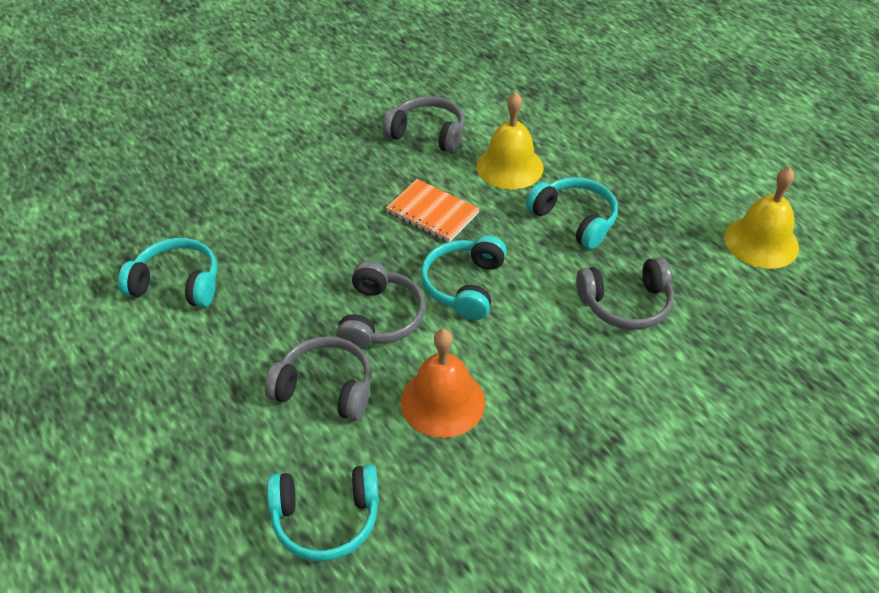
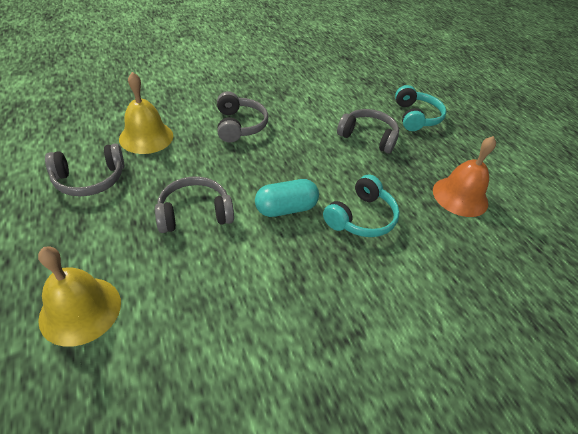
orange notebook: [386,179,480,242] = 1 -> none = 0
turquoise capsule: none = 0 -> [255,179,319,217] = 1
turquoise headphones: [118,238,217,307] [267,464,379,561] [421,235,507,320] [526,177,618,249] = 4 -> [323,175,400,237] [395,85,447,131] = 2

